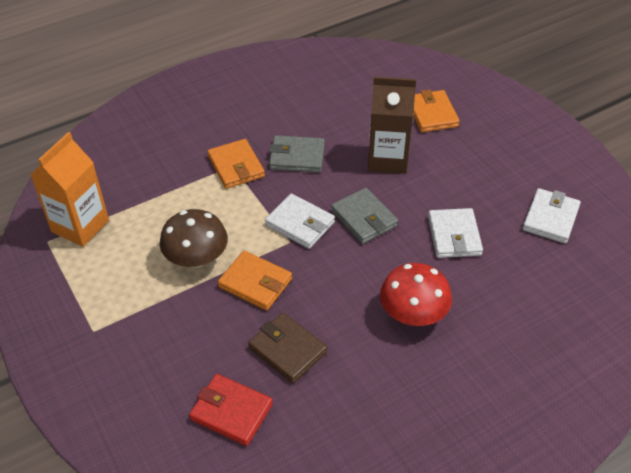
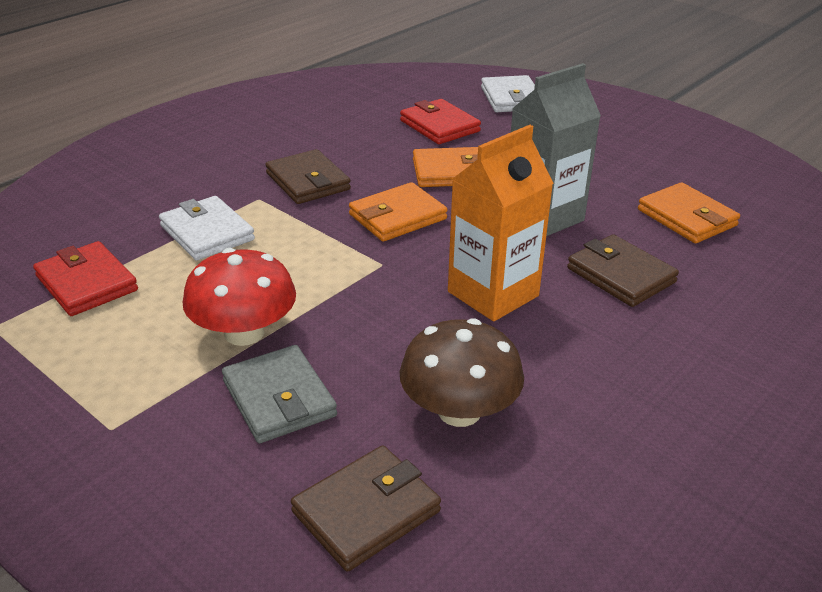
brown carton: [368,76,416,174] = 1 -> none = 0
brown wallet: [248,313,327,383] = 1 -> [265,149,351,204] [291,445,441,572] [567,234,679,307] = 3
grey carton: none = 0 -> [511,63,601,236] = 1
grey wallet: [269,135,325,173] [331,188,398,244] = 2 -> [222,345,337,443] = 1
red wallet: [189,374,273,446] = 1 -> [33,241,138,316] [400,99,481,144] = 2
white wallet: [265,193,335,249] [428,208,483,258] [522,188,581,244] = 3 -> [159,196,255,261] [481,75,535,112] = 2

